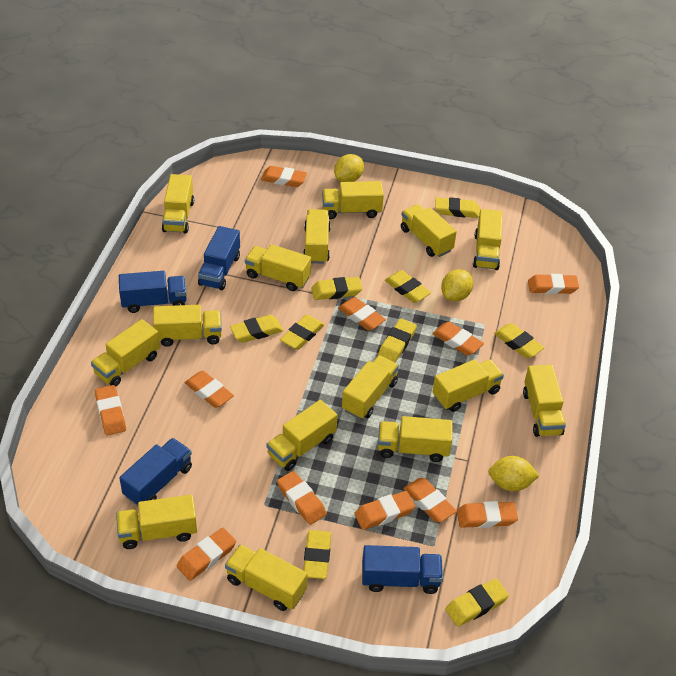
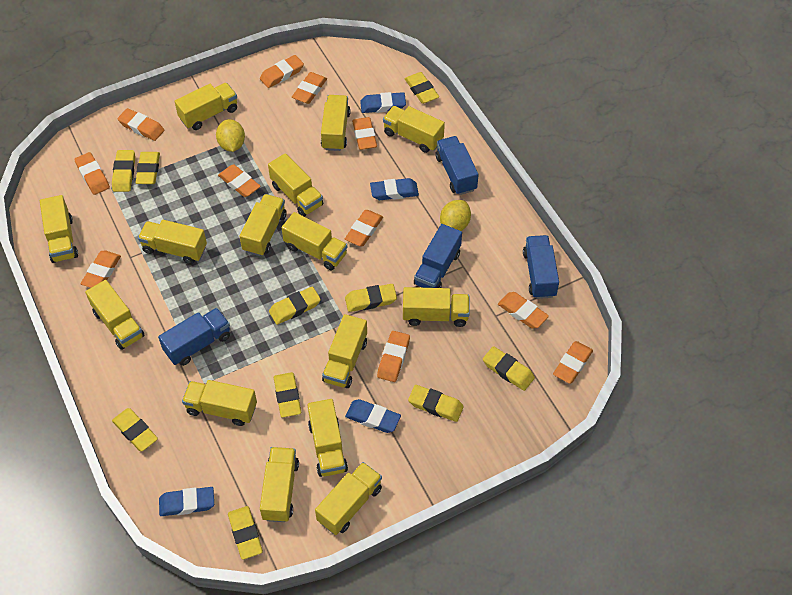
blue eraser: none = 0 -> [159,487,214,516] [345,399,401,433] [360,92,406,113] [370,178,419,200] = 4
yellow eraser: [230,315,283,343] [280,315,325,350] [303,530,331,579] [311,277,362,300] [378,318,417,362] [385,270,431,303] [435,197,480,218] [445,579,509,627] [494,323,544,358] = 9 -> [112,150,135,192] [112,408,158,451] [135,152,160,184] [228,506,263,560] [269,286,321,325] [274,372,301,417] [345,284,397,312] [405,72,439,104] [408,385,464,422] [483,346,535,391] = 10
yellow lemon: [334,154,364,182] [441,269,473,302] [488,456,539,491] = 3 -> [216,119,245,152] [440,200,471,231] = 2

